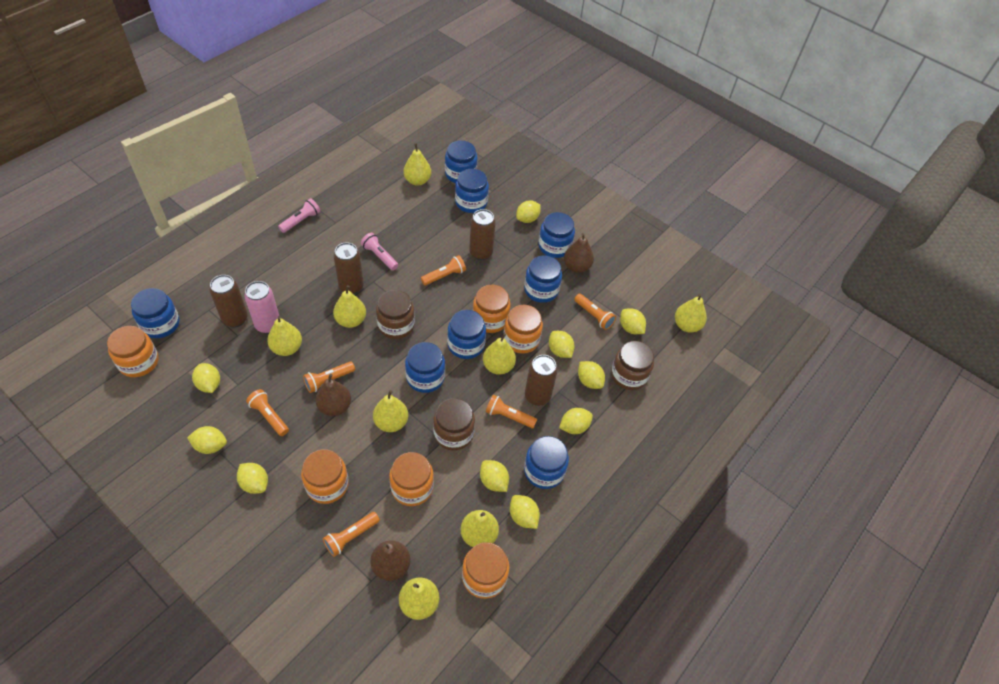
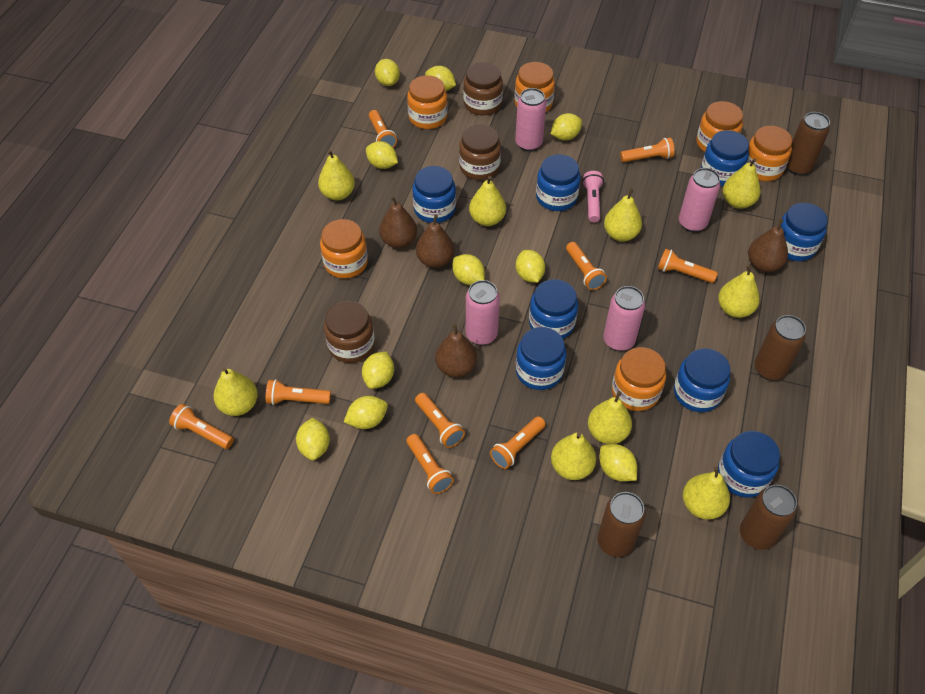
brown pear: [315,374,351,416] [370,540,410,581] [564,233,594,273] = 3 -> [379,196,417,248] [416,214,454,268] [435,324,477,377] [748,219,788,272] = 4
orange flashlight: [246,389,289,436] [303,362,355,393] [323,512,380,557] [421,255,466,286] [486,395,537,428] [574,294,616,330] = 6 -> [169,404,234,449] [266,379,331,405] [369,110,397,148] [406,434,454,494] [415,393,465,448] [490,416,546,469] [566,242,607,290] [620,138,675,162] [658,248,718,283] = 9
pink can: [244,281,279,334] = 1 -> [466,280,500,345] [515,88,546,151] [603,286,645,351] [679,168,720,232] = 4
pink flashlight: [278,198,320,233] [361,233,398,271] = 2 -> [582,171,604,222] = 1
yellow pear: [267,316,302,356] [333,285,366,328] [373,390,408,432] [399,577,439,620] [403,143,431,186] [461,510,499,547] [483,333,516,375] [675,294,707,333] = 8 -> [213,367,258,416] [318,150,355,200] [469,176,506,226] [551,432,596,480] [588,391,632,444] [604,188,642,242] [683,467,730,520] [718,265,760,318] [723,158,761,209] = 9

